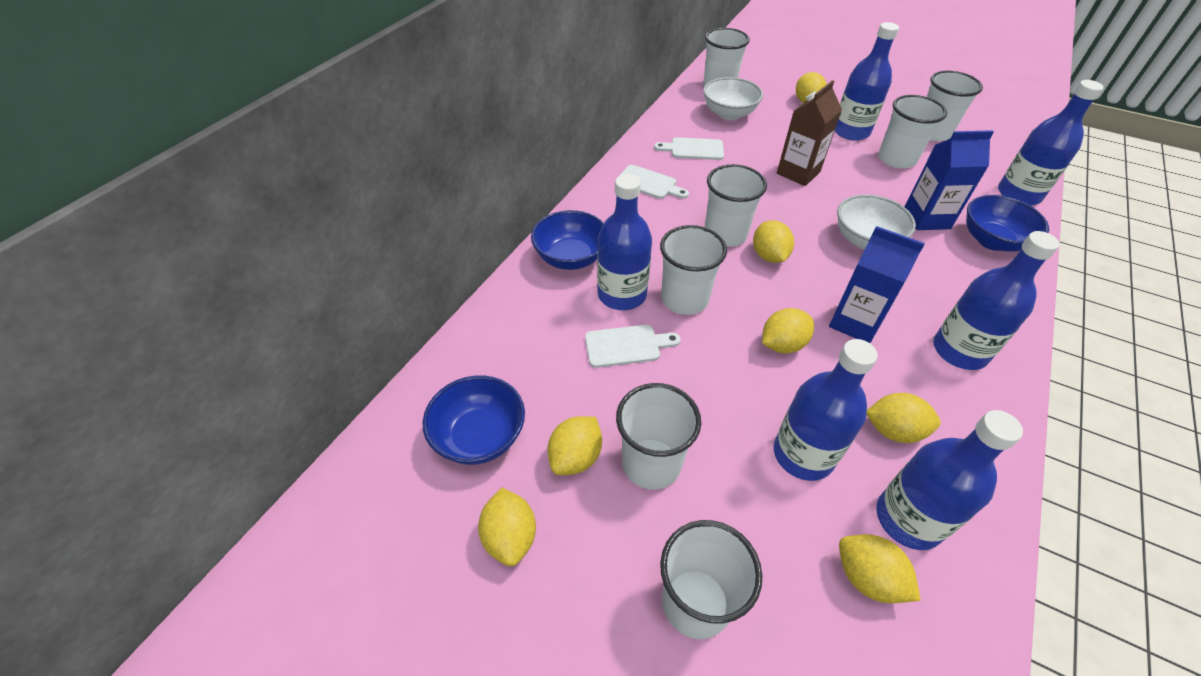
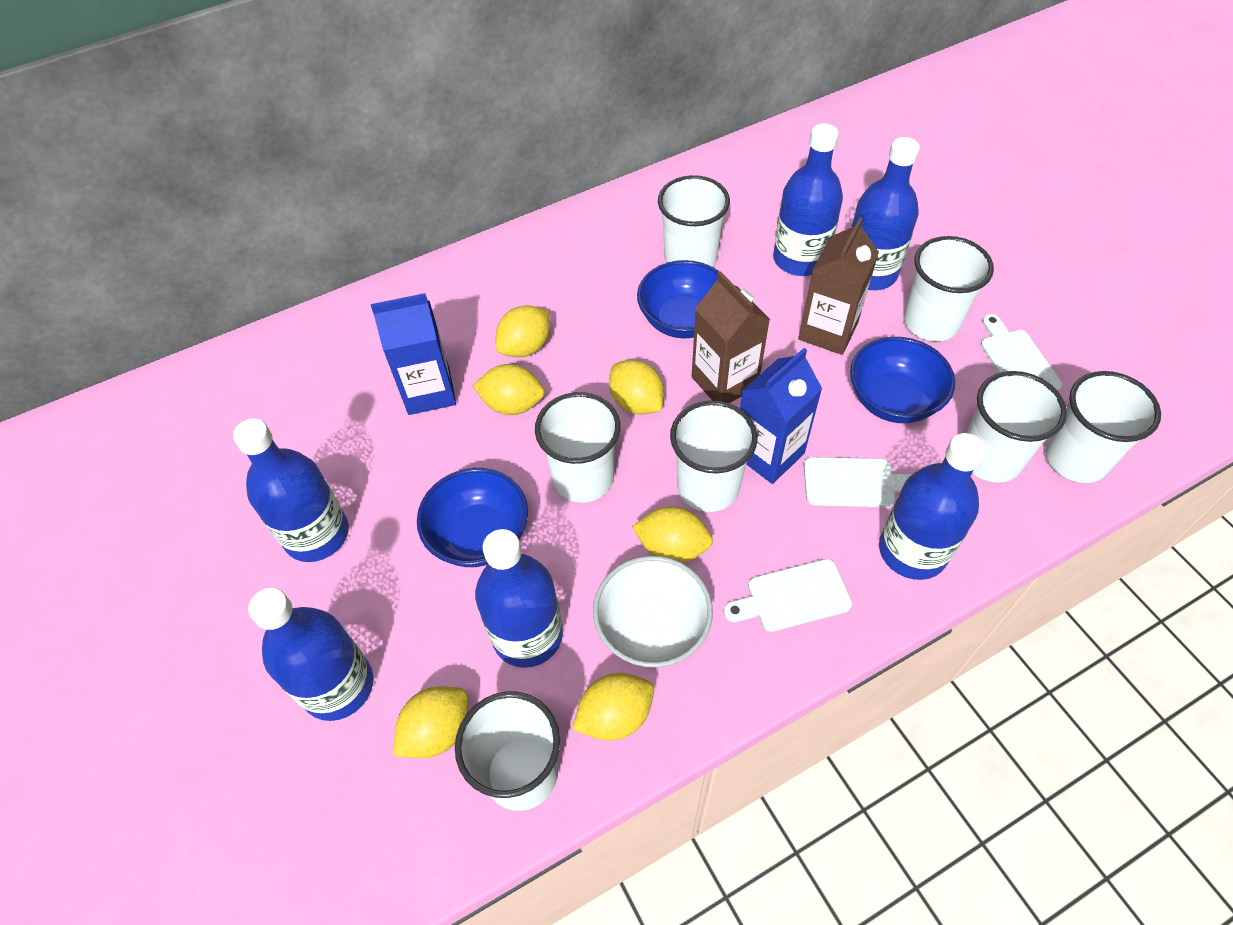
brown carton: [777,80,842,186] = 1 -> [692,271,770,403] [798,217,879,355] = 2
white bowl: [703,77,763,120] [837,194,916,250] = 2 -> [593,556,713,667] = 1
yellow lemon: [478,488,536,566] [548,416,602,475] [753,220,794,263] [762,308,814,354] [796,72,827,103] [839,534,921,603] [867,393,941,443] = 7 -> [394,686,469,758] [473,364,545,415] [496,305,550,357] [572,673,654,741] [609,360,664,414] [632,506,713,563] = 6

